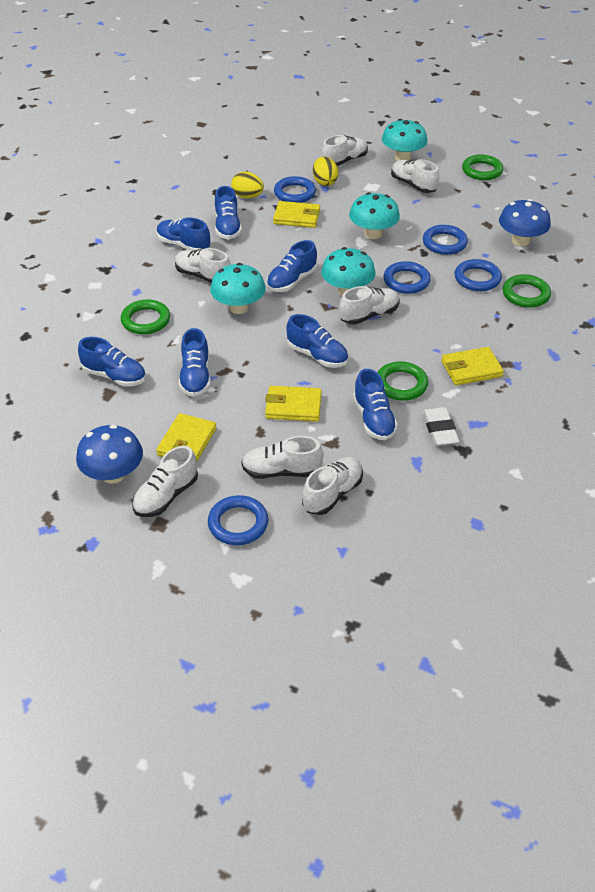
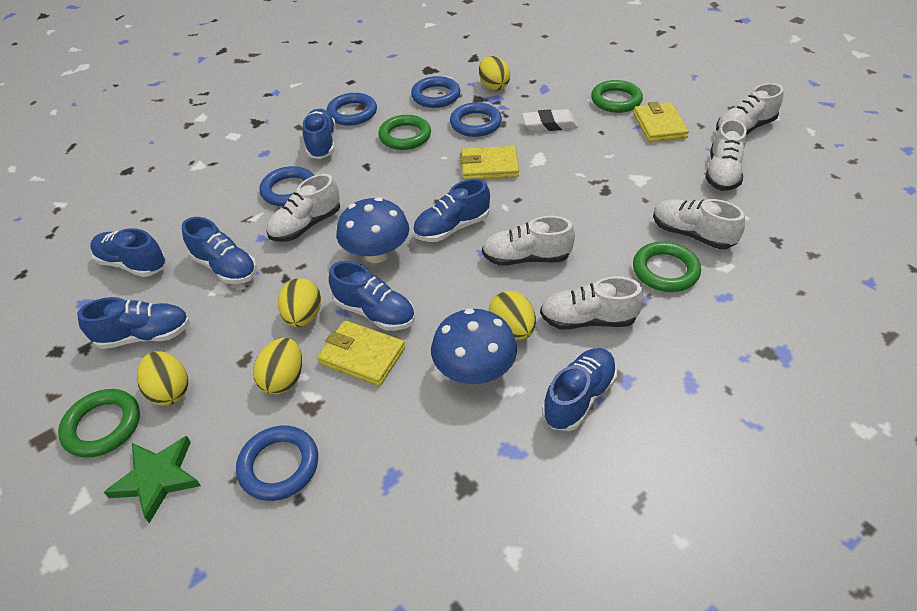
green star: none = 0 -> [104,436,201,523] = 1
turquoise mushroom: [210,263,266,314] [321,247,376,296] [349,192,400,239] [382,119,428,161] = 4 -> none = 0
white shoe: [132,446,198,517] [175,248,231,283] [242,436,323,479] [302,457,363,515] [321,135,368,166] [339,286,400,324] [391,159,440,193] = 7 -> [266,174,340,242] [482,216,575,266] [540,276,644,330] [653,199,745,249] [705,119,747,191] [716,83,784,135] = 6
yellow egg: [231,172,264,198] [313,157,338,186] = 2 -> [137,351,188,406] [253,338,302,394] [278,278,321,327] [479,56,510,91] [489,291,536,340] = 5
yellow wallet: [156,413,217,461] [265,386,322,422] [273,201,320,228] [442,347,504,385] = 4 -> [317,320,405,386] [460,146,519,180] [633,102,689,142] = 3

